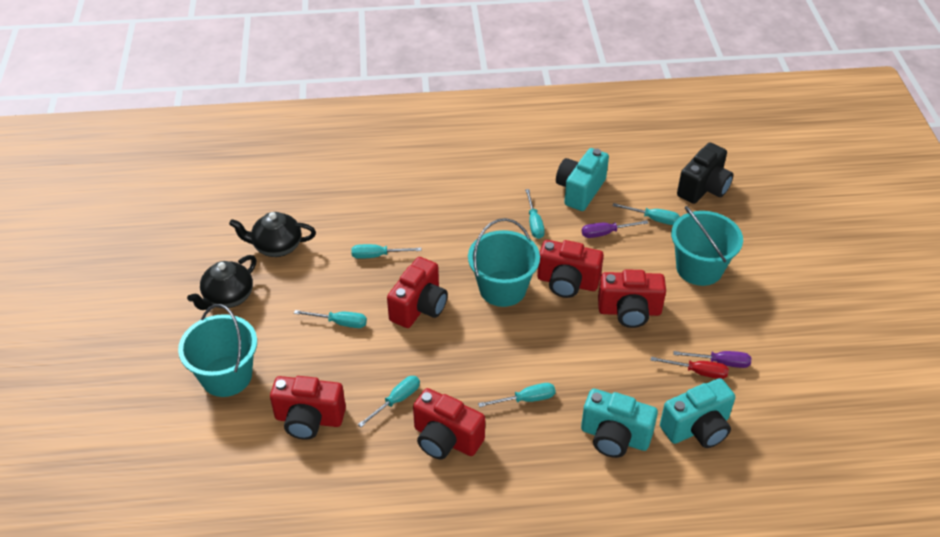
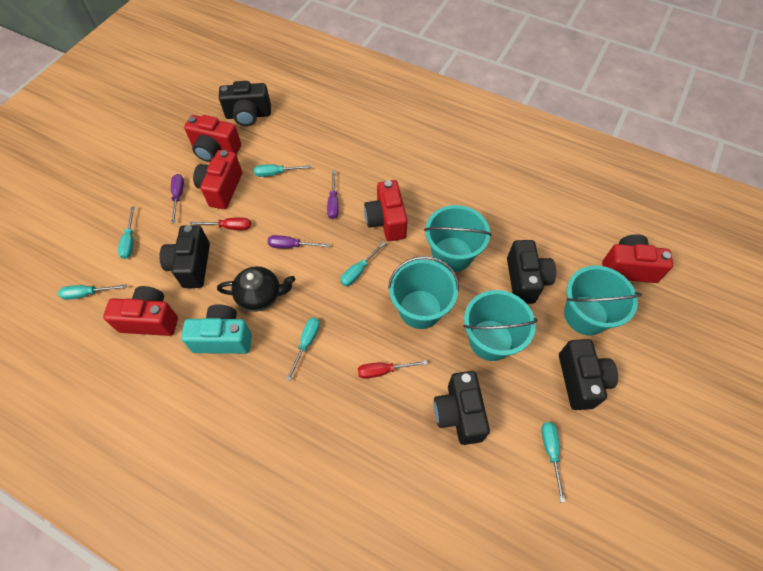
black camera: [677,143,733,204] = 1 -> [159,225,210,288] [219,81,271,126] [434,371,490,445] [507,240,556,304] [559,339,618,410] = 5
black teapot: [187,255,256,310] [229,212,316,257] = 2 -> [217,266,295,312] = 1
purple screwdriver: [582,220,648,238] [674,351,751,368] = 2 -> [171,174,184,223] [268,235,330,249] [327,171,339,219] = 3
red screwdriver: [651,357,729,379] = 1 -> [190,218,251,230] [358,360,427,379] = 2
turquoise bucket: [178,304,257,397] [468,218,540,307] [671,206,743,286] = 3 -> [388,256,459,329] [424,205,492,272] [463,290,538,361] [564,266,642,335] = 4
turquoise camera: [556,148,609,211] [581,389,658,458] [660,378,735,448] = 3 -> [181,304,252,354] = 1

